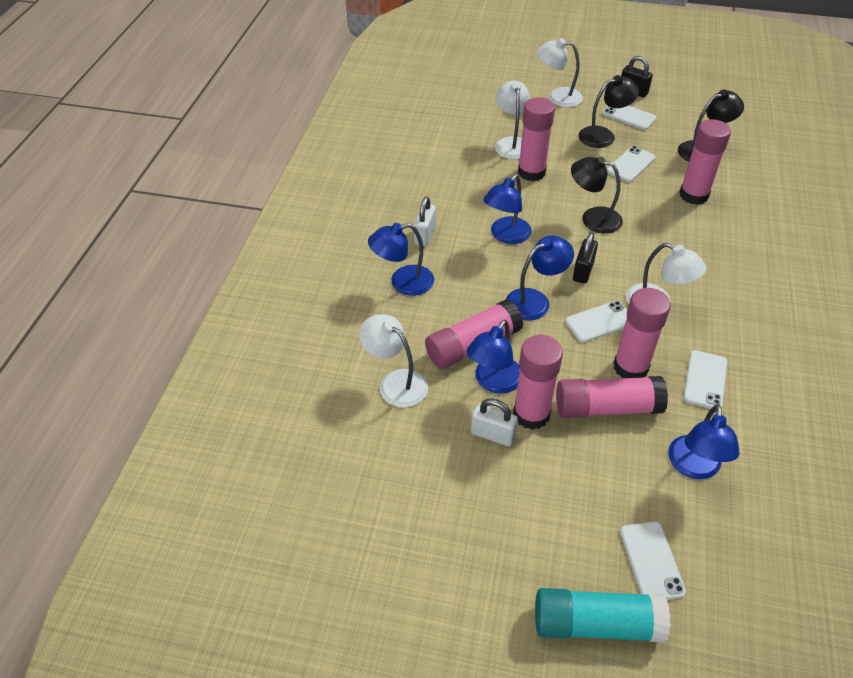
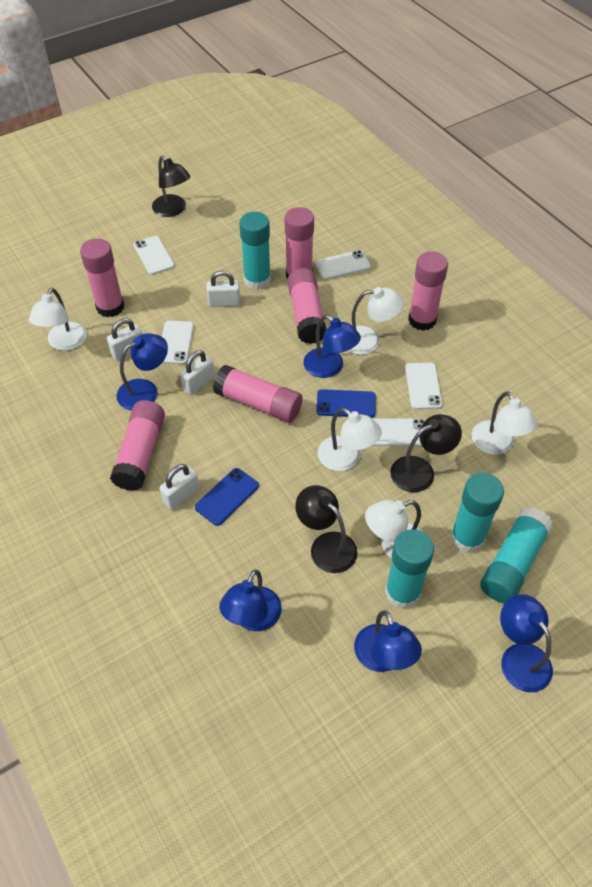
black padlock: [573,232,598,284] [621,56,653,97] = 2 -> none = 0
blue phone: none = 0 -> [195,468,259,526] [316,389,376,418] = 2
turquoise glue stick: [535,588,671,643] = 1 -> [239,212,271,290] [385,529,434,609] [450,473,504,553] [480,507,553,603] = 4
white lamp: [359,314,428,408] [495,80,531,159] [537,38,583,107] [626,243,706,304] = 4 -> [29,288,87,351] [318,408,382,471] [348,287,404,355] [365,500,423,559] [472,391,537,455] = 5
white padlock: [414,196,436,246] [471,399,518,446] = 2 -> [107,318,142,361] [159,464,199,510] [180,350,215,395] [207,271,241,307] = 4

